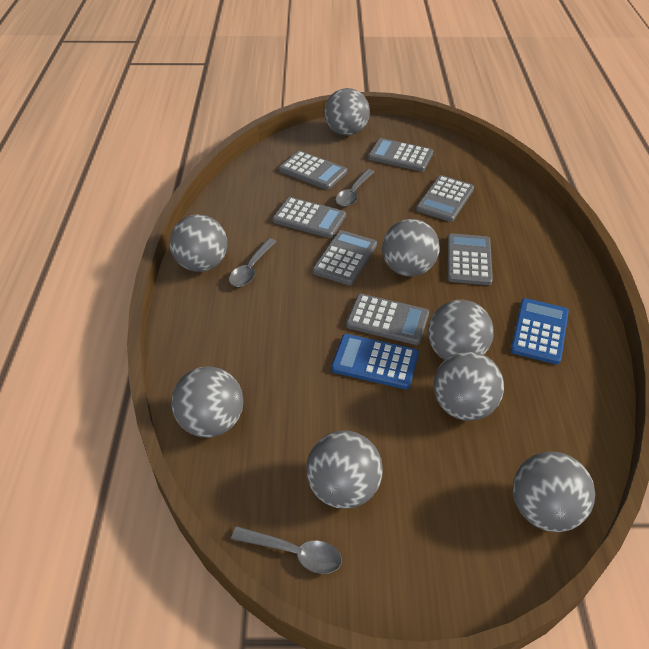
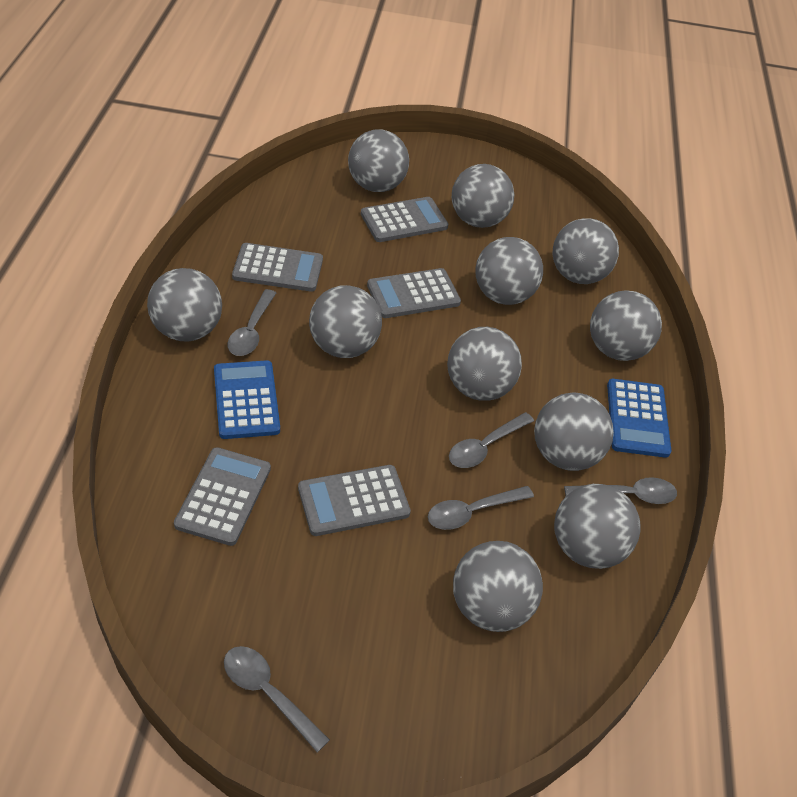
grey ball: [170,214,227,272] [171,366,243,437] [306,430,383,509] [324,88,370,136] [382,219,440,277] [428,300,494,360] [433,351,504,421] [513,452,595,532] = 8 -> [147,268,222,342] [309,285,382,358] [348,129,409,192] [447,327,522,401] [452,164,514,228] [453,541,543,632] [475,237,543,305] [534,393,614,471] [553,218,619,284] [554,484,641,569] [590,290,662,361] = 11
grey calculator: [273,197,346,238] [279,151,347,190] [312,230,377,285] [346,294,429,345] [368,138,433,172] [416,175,474,222] [447,233,493,285] = 7 -> [174,447,271,546] [232,243,323,292] [298,465,411,536] [361,197,448,242] [367,268,461,318] = 5
grey spoon: [229,238,276,287] [231,526,342,574] [335,169,374,207] = 3 -> [224,646,330,752] [228,289,276,356] [428,486,534,530] [449,412,534,468] [564,477,677,504] = 5

